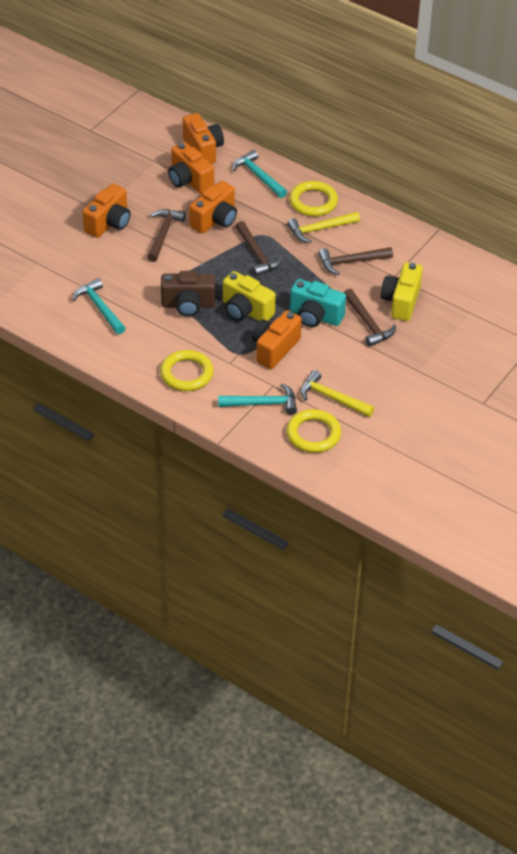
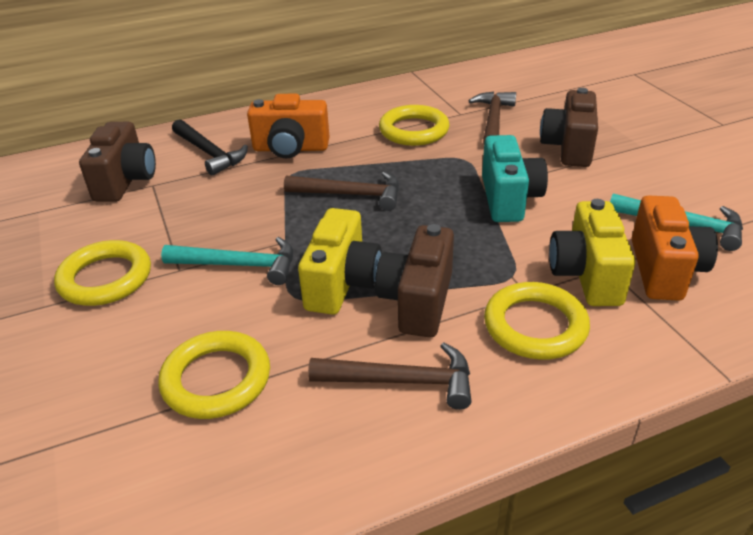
black hammer: none = 0 -> [172,119,248,176] = 1
brown camera: [161,271,215,316] = 1 -> [79,122,156,202] [375,224,454,337] [540,88,598,167] = 3
brown hammer: [147,209,186,262] [235,221,283,276] [318,247,393,275] [344,289,396,347] = 4 -> [284,172,399,211] [308,343,472,410] [469,91,516,143] = 3
orange camera: [83,183,131,238] [168,142,214,194] [183,113,224,164] [189,181,237,234] [252,310,302,369] = 5 -> [247,94,330,158] [632,196,718,301] = 2
turquoise hammer: [72,278,125,334] [218,384,297,415] [233,150,287,198] = 3 -> [161,237,293,285] [610,194,743,251] = 2
yellow hammer: [287,212,360,243] [300,370,374,417] = 2 -> none = 0
yellow ring: [160,350,213,391] [287,409,341,453] [289,181,338,216] = 3 -> [54,240,151,306] [158,331,270,419] [379,105,450,146] [484,282,590,360] = 4

